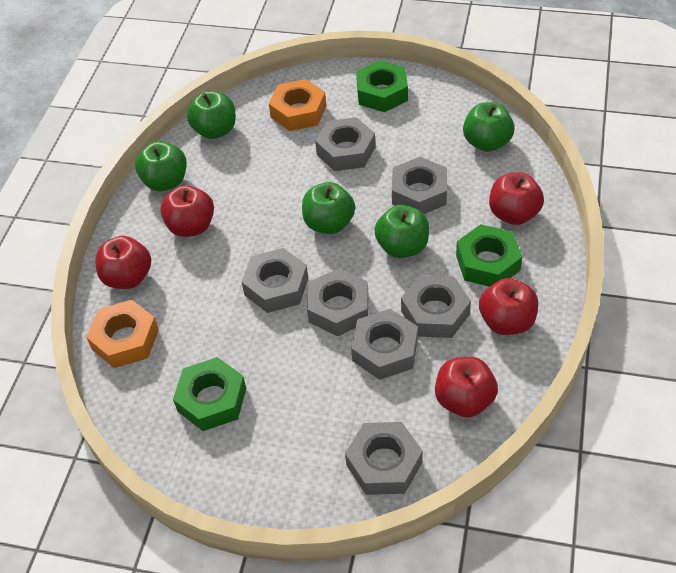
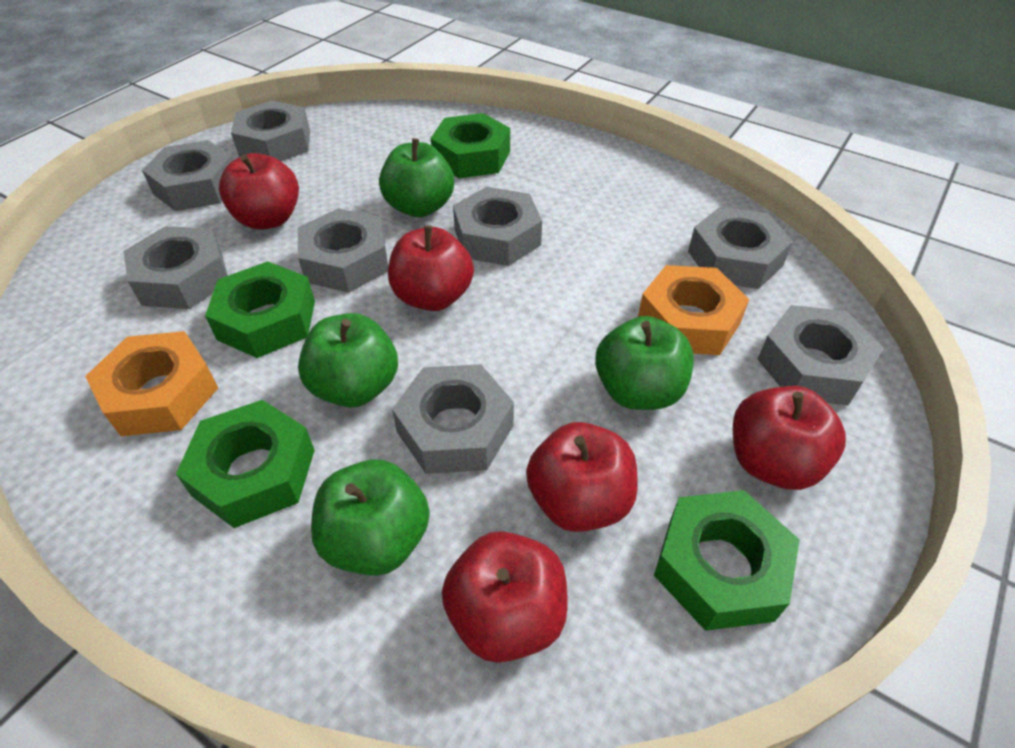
green apple: [135,141,187,191] [187,91,236,139] [302,182,355,234] [374,205,429,258] [463,102,515,152] = 5 -> [298,313,398,407] [311,460,430,576] [379,138,454,217] [595,316,694,410] = 4
green nut: [173,357,246,431] [356,60,408,112] [456,224,522,287] = 3 -> [176,400,315,528] [205,261,315,358] [431,113,510,178] [654,490,800,631] = 4
grey nut: [242,248,308,313] [307,268,368,336] [315,117,376,171] [345,422,423,495] [351,309,418,380] [392,157,447,214] [401,275,471,338] = 7 -> [124,226,228,309] [142,140,233,211] [231,100,310,162] [298,208,388,293] [392,364,514,474] [453,187,542,266] [688,206,793,289] [757,305,884,405] = 8

